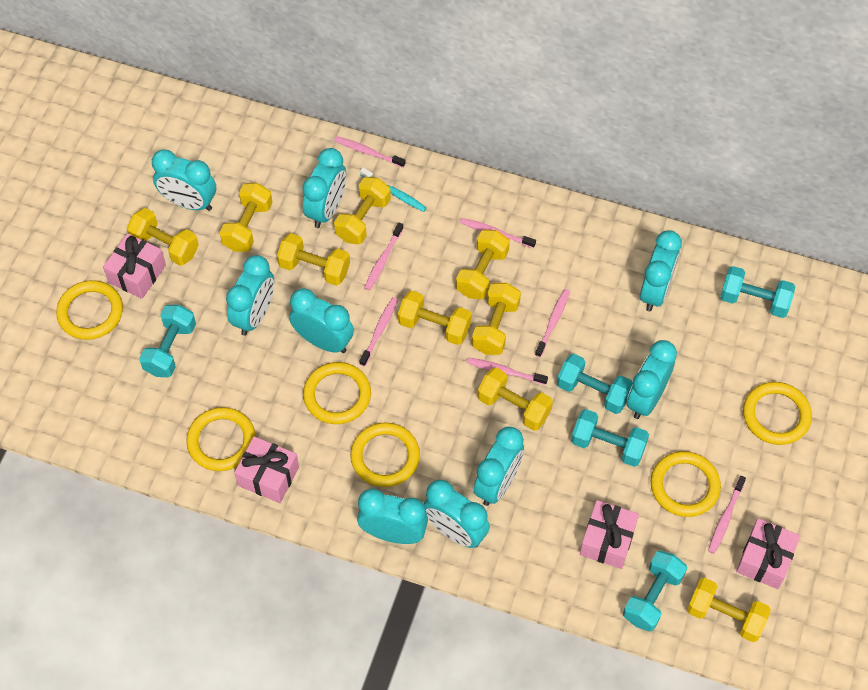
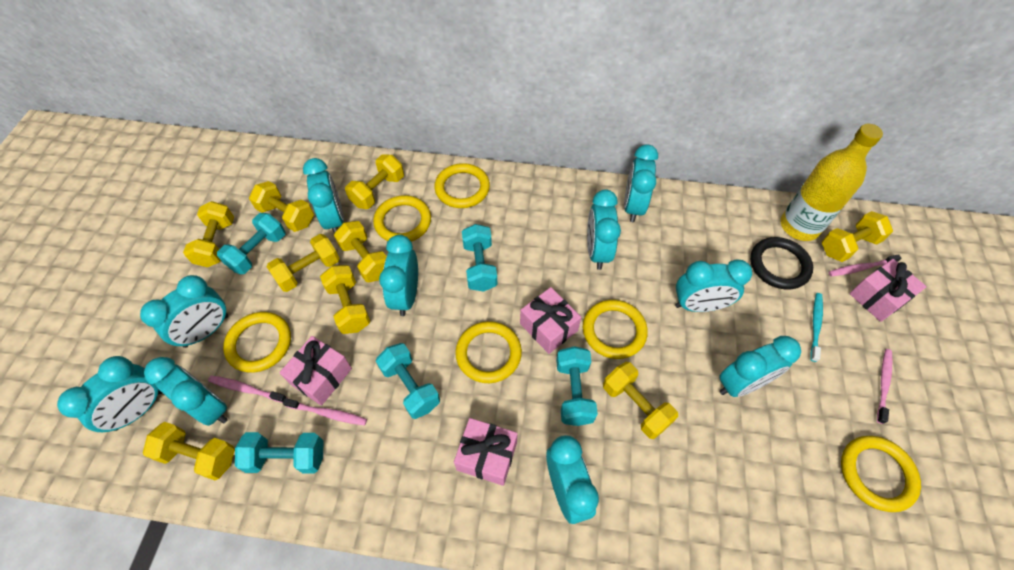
black ring: none = 0 -> [750,237,813,290] = 1
pink toothbrush: [334,136,405,168] [359,297,398,366] [364,222,404,290] [460,218,536,248] [466,357,548,385] [535,289,570,357] [708,476,746,554] = 7 -> [208,375,287,403] [283,398,367,425] [829,254,902,276] [877,349,893,424] = 4
turquoise clock: [152,149,216,211] [226,255,274,336] [289,288,354,353] [302,148,346,228] [357,488,428,544] [424,480,490,548] [474,426,524,506] [627,340,677,419] [640,230,682,312] = 9 -> [57,356,162,432] [140,275,228,348] [144,357,228,426] [303,158,344,233] [379,235,418,316] [546,435,599,524] [587,190,621,270] [624,144,658,222] [675,259,752,312] [719,336,801,397] = 10
yellow bottle: none = 0 -> [781,124,883,241] = 1

